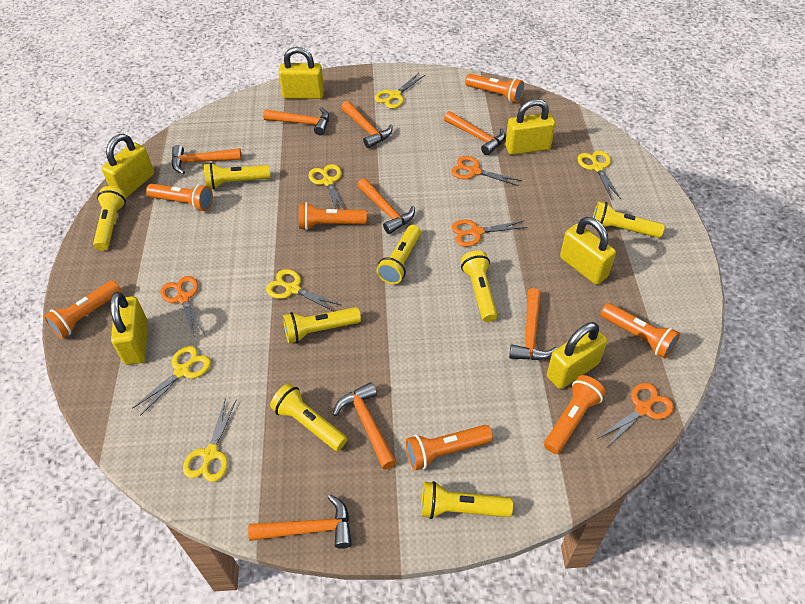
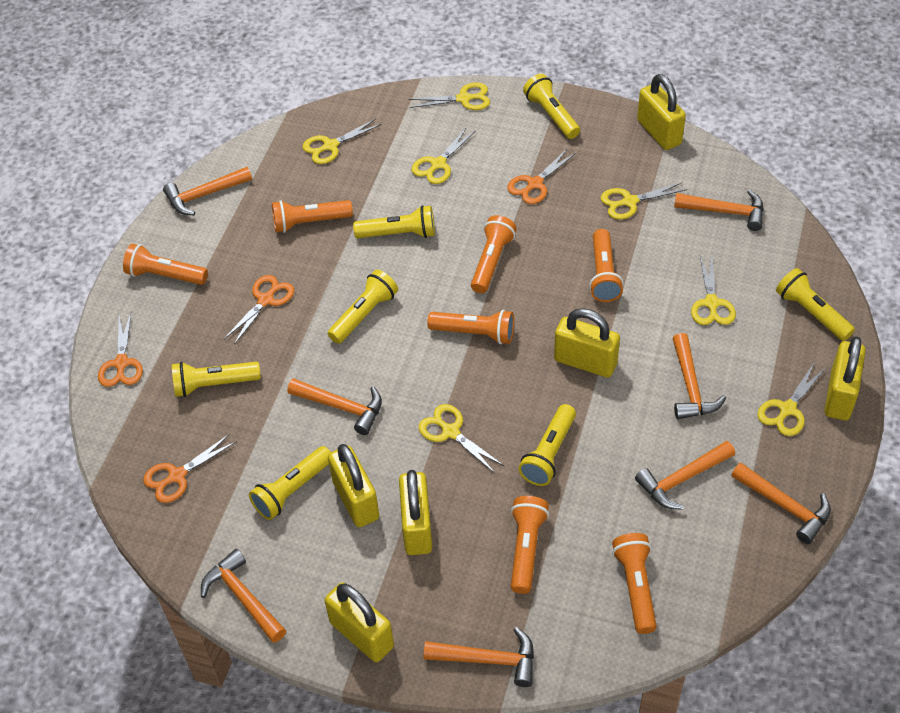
yellow flashlight: [93,186,126,251] [204,163,271,189] [270,383,347,451] [283,307,361,343] [376,225,421,284] [421,481,513,519] [461,250,497,322] [592,201,665,238] = 8 -> [172,362,261,397] [249,446,331,520] [328,270,398,344] [353,205,435,238] [518,404,576,486] [523,74,580,139] [776,268,855,341] = 7
yellow scissors: [132,346,211,415] [183,398,237,482] [266,269,341,311] [308,164,345,209] [375,73,425,109] [577,151,621,200] = 6 -> [302,119,382,164] [408,82,490,110] [412,127,476,184] [419,404,504,473] [601,182,687,220] [691,256,736,325] [757,363,825,436] = 7

